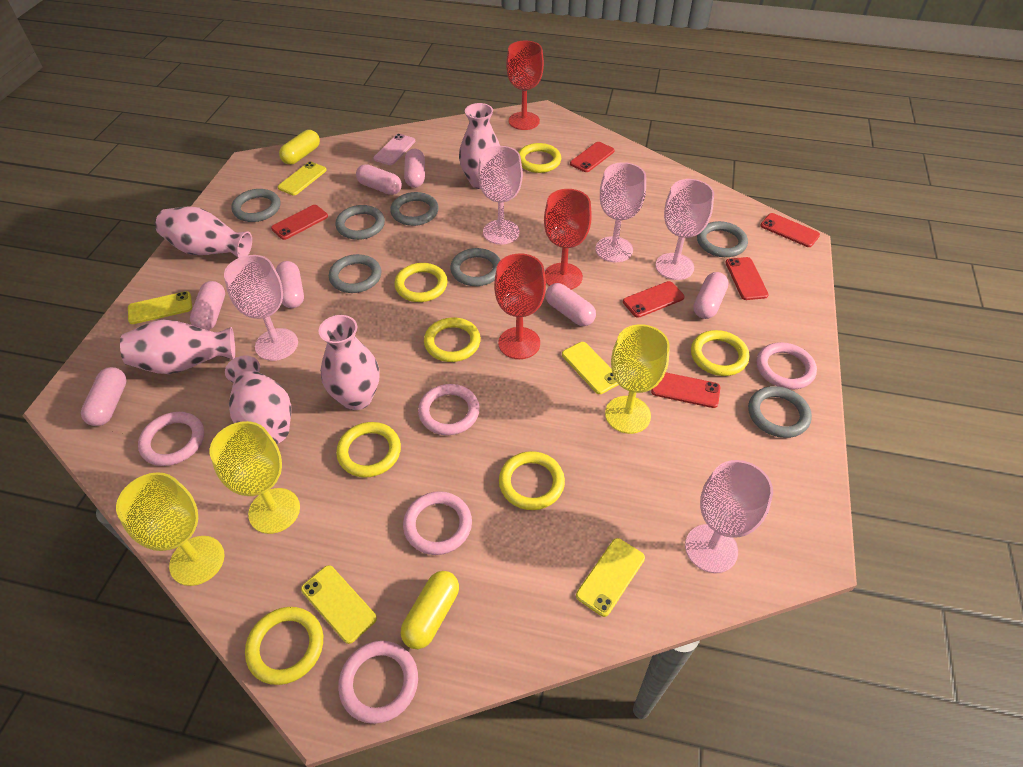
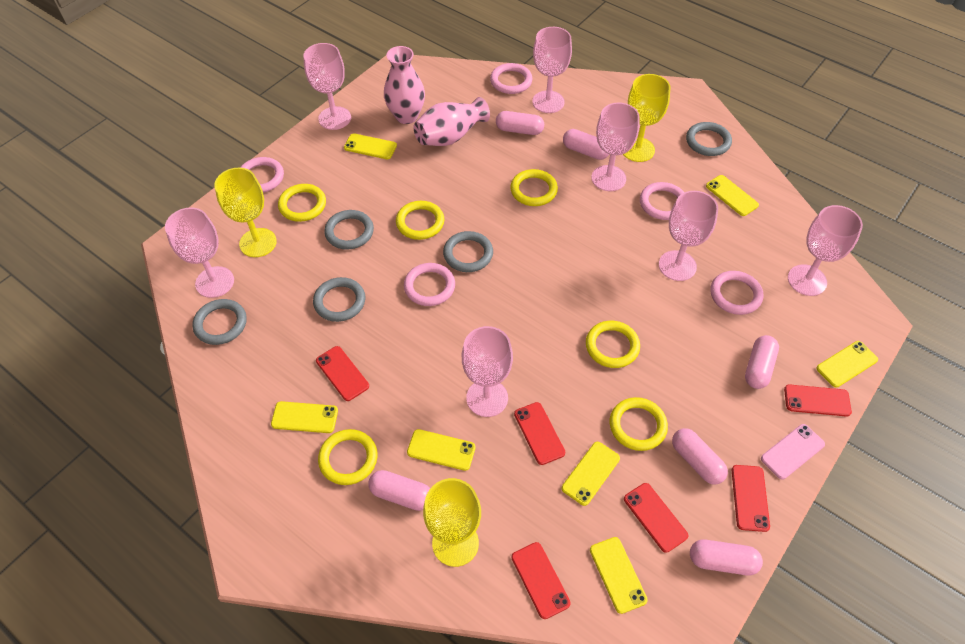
grey ring: [231,189,280,222] [329,254,381,293] [335,205,385,240] [390,192,439,226] [450,248,501,286] [697,221,748,257] [748,386,812,438] = 7 -> [192,299,247,345] [313,277,365,322] [324,210,374,250] [443,231,493,272] [686,122,732,156] = 5
pink capsule: [81,367,126,426] [190,281,225,330] [276,261,304,308] [356,164,402,195] [404,149,425,188] [546,283,596,326] [693,272,729,319] = 7 -> [368,470,430,511] [496,111,544,135] [563,129,609,160] [672,428,728,485] [690,539,763,576] [745,335,779,389] = 6
pink goblet: [224,255,298,361] [478,146,523,245] [596,162,646,262] [655,179,714,280] [685,460,773,573] = 5 -> [165,207,234,298] [303,43,351,130] [462,326,513,417] [532,27,572,113] [591,103,640,191] [659,191,718,281] [788,205,863,296] = 7
pink vase: [120,319,235,374] [155,206,252,258] [225,355,292,444] [319,315,379,410] [459,103,500,189] = 5 -> [384,46,425,124] [413,97,490,146] = 2
red goblet: [494,253,546,359] [506,41,544,130] [544,189,592,290] = 3 -> none = 0
yellow capsule: [279,130,320,165] [401,571,459,649] = 2 -> none = 0
yellow phone: [128,291,192,324] [278,162,327,195] [301,565,377,644] [562,342,619,394] [576,538,645,617] = 5 -> [271,401,338,433] [344,133,397,159] [407,429,476,471] [562,442,620,506] [590,537,648,614] [706,175,759,216] [816,341,878,388] = 7
yellow ring: [245,607,323,685] [336,422,401,478] [394,263,448,302] [424,317,481,362] [499,451,565,510] [519,143,561,173] [691,330,749,376] = 7 -> [278,184,326,222] [318,429,378,485] [396,201,444,240] [510,169,558,206] [586,321,640,368] [610,397,668,451] = 6

